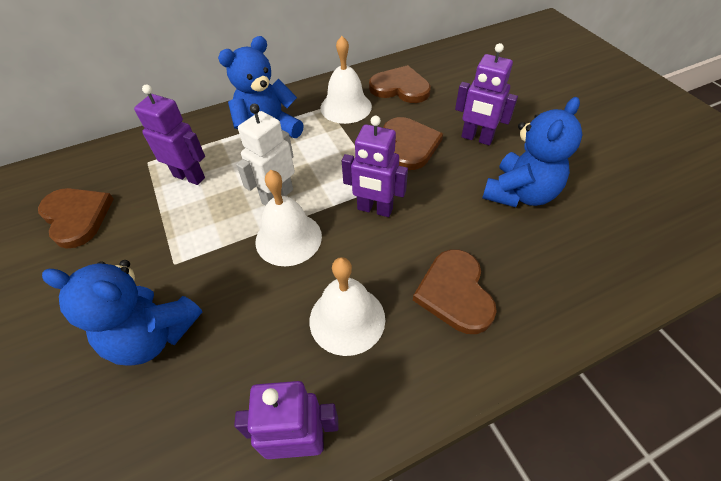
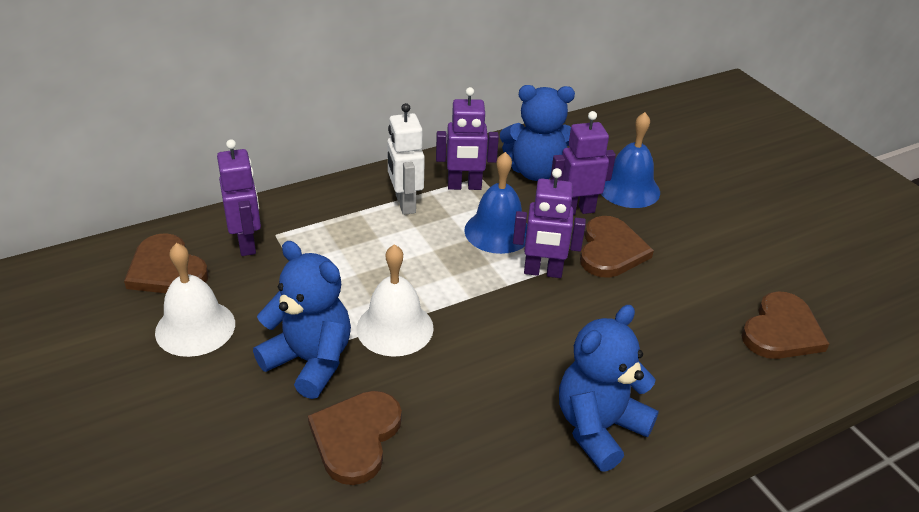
blue bell: none = 0 -> [464,152,527,254] [601,112,660,208] = 2
white bell: [256,170,322,266] [310,257,385,356] [321,36,372,124] = 3 -> [155,243,235,357] [357,244,434,357] = 2

